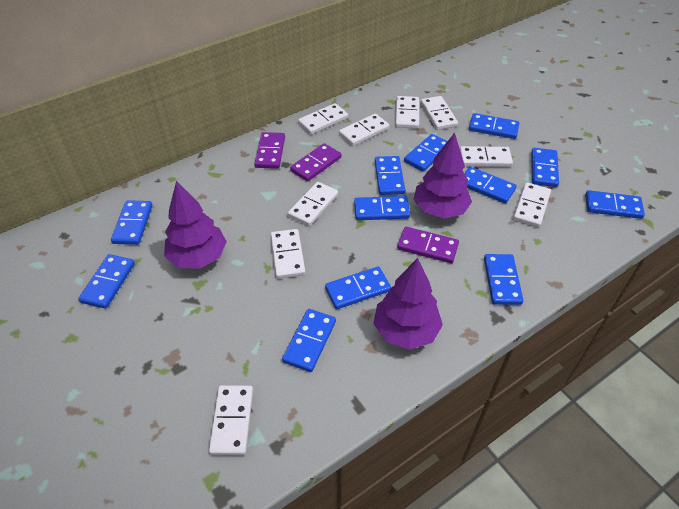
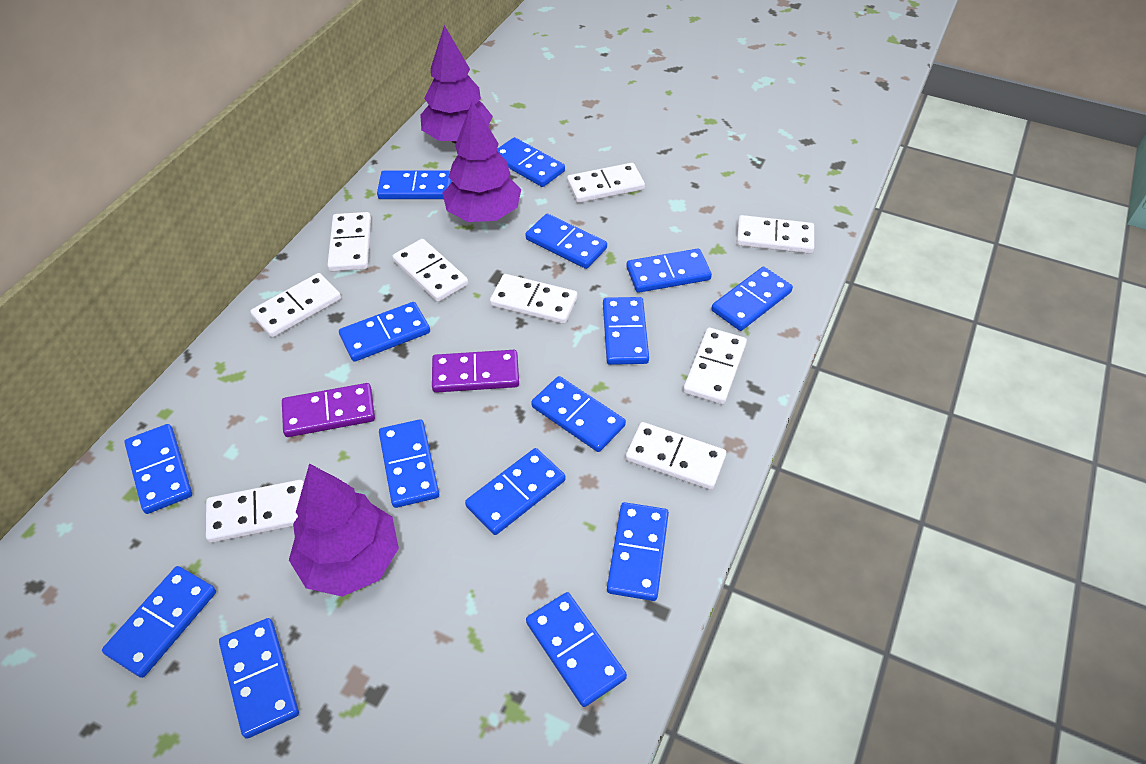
blue domino: [78,254,135,309] [111,200,153,245] [282,309,336,372] [325,266,391,309] [354,196,410,220] [375,156,405,195] [404,134,447,172] [465,167,517,204] [469,113,519,139] [484,254,524,305] [531,148,559,187] [585,190,645,219] = 12 -> [102,566,216,678] [125,424,192,514] [219,618,299,739] [339,302,430,362] [377,171,452,199] [379,419,439,508] [465,448,565,535] [497,137,565,187] [526,214,607,269] [526,592,627,707] [531,376,626,452] [603,297,649,365] [607,502,669,601] [626,249,712,293] [711,267,793,331] = 15
purple domino: [254,132,285,169] [290,143,341,182] [397,227,459,263] = 3 -> [282,383,375,437] [432,350,519,393] = 2

